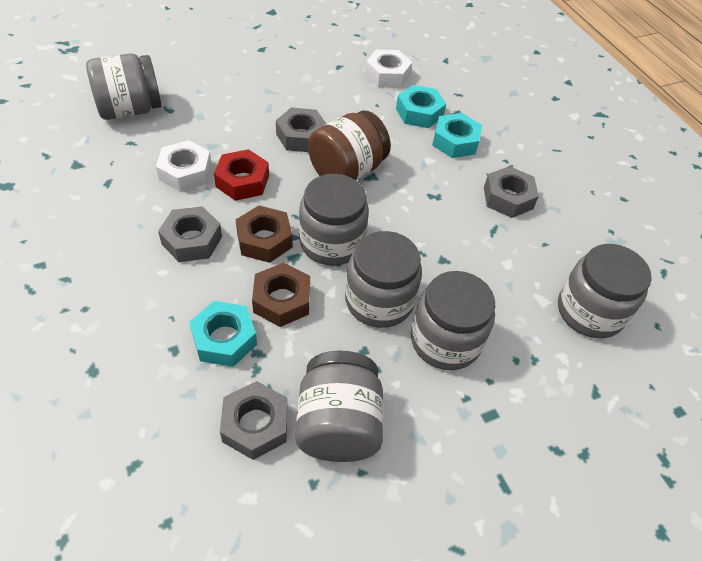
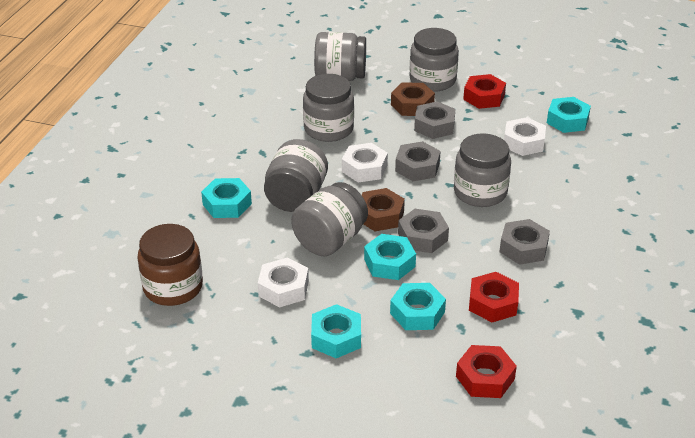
red nut: [214,149,269,201] = 1 -> [456,345,517,398] [463,74,506,109] [469,272,519,322] = 3
turquoise nut: [189,301,257,367] [396,85,446,128] [432,113,482,158] = 3 -> [201,178,252,218] [311,304,361,358] [364,234,416,280] [390,283,446,330] [547,97,591,133] = 5
white nut: [156,140,212,192] [365,49,412,88] = 2 -> [258,258,309,308] [342,143,388,182] [504,117,546,156] = 3

